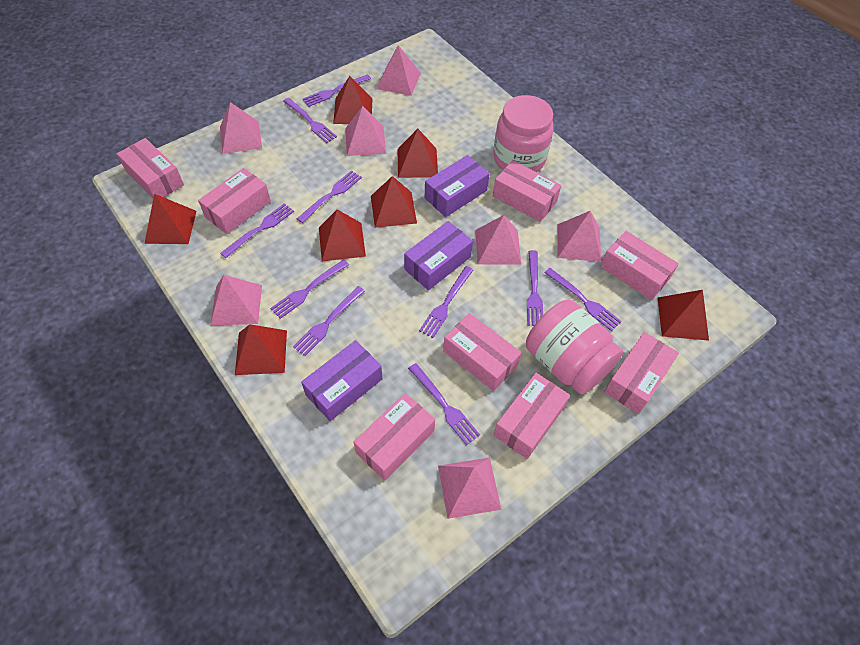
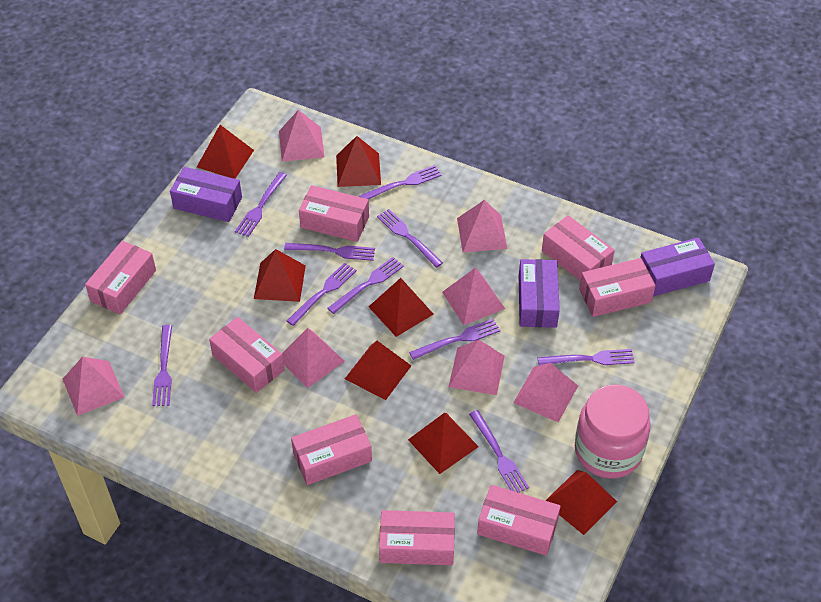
pink jar: [493,95,554,172] [526,300,623,394] = 2 -> [575,384,651,479] = 1

